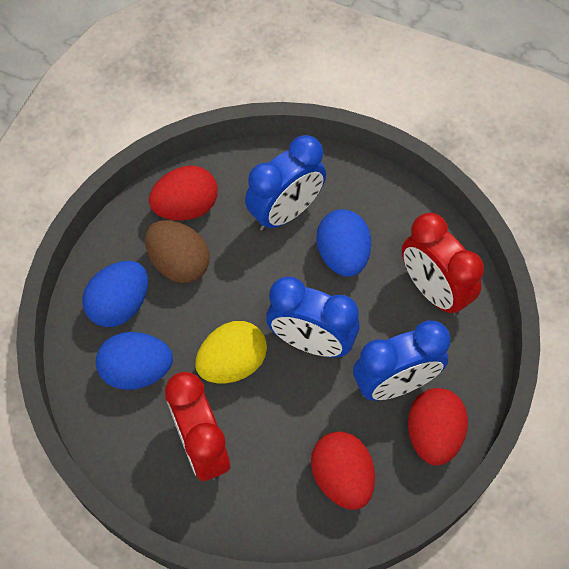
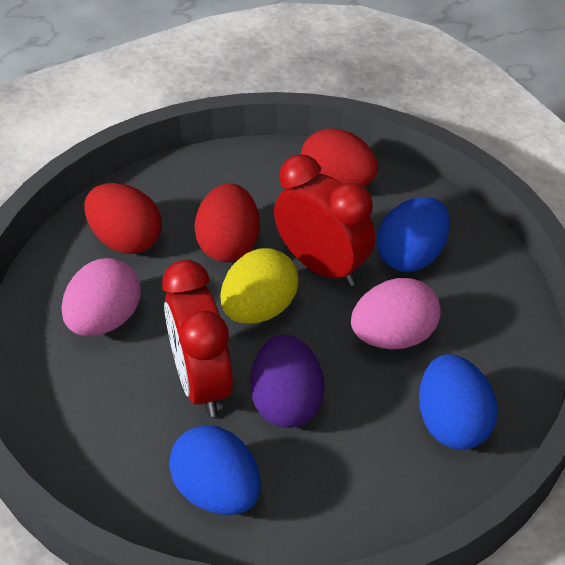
blue clock: [245,135,326,231] [266,277,360,357] [353,320,450,401] = 3 -> none = 0
brown egg: [145,220,210,283] = 1 -> none = 0
pink egg: none = 0 -> [61,258,141,336] [351,278,441,349] = 2
purple egg: none = 0 -> [250,335,325,428] = 1

